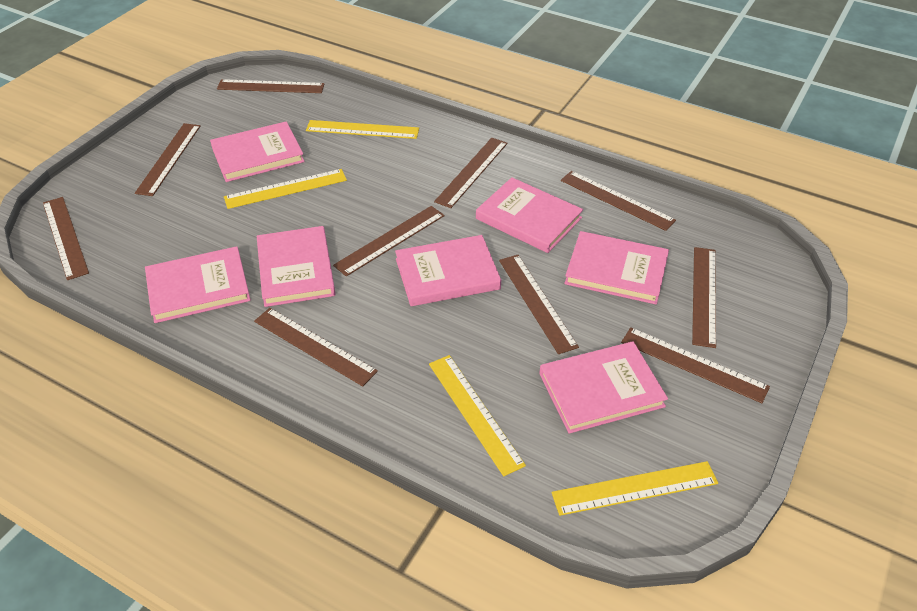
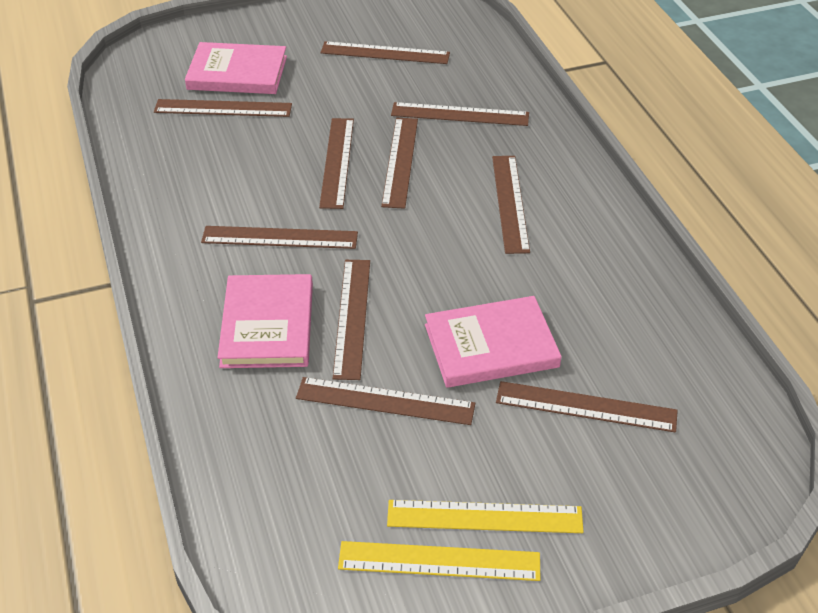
pink book: [145,246,251,323] [210,121,305,182] [257,226,335,307] [395,235,501,306] [476,177,583,253] [539,342,668,434] [564,231,669,304] = 7 -> [185,42,287,94] [217,274,313,368] [425,296,562,388] = 3
yellow ruler: [224,169,347,209] [306,120,419,139] [429,355,526,477] [552,461,718,516] = 4 -> [338,541,540,581] [387,500,584,533] = 2

